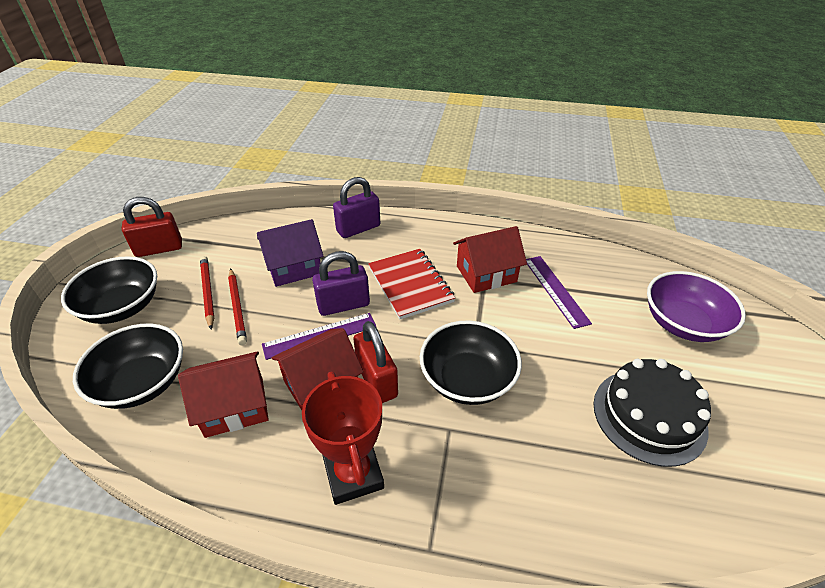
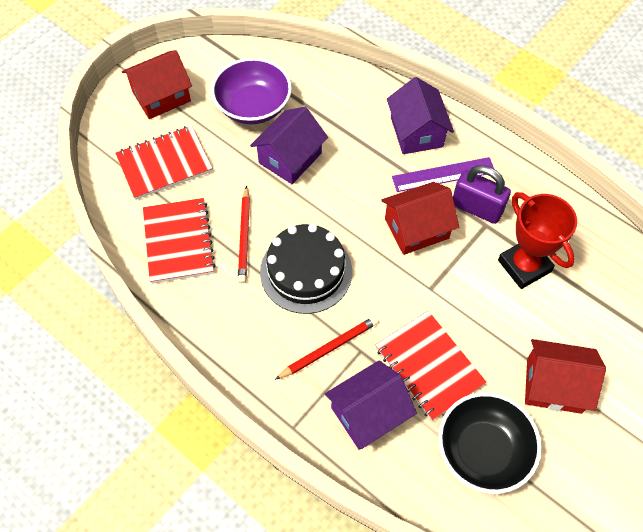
black bowl: [61,256,157,324] [73,323,183,409] [420,320,522,405] = 3 -> [438,392,542,494] = 1
purple house: [257,219,323,287] = 1 -> [250,107,328,184] [325,360,417,450] [387,77,454,154] = 3
purple padlock: [312,251,370,316] [333,177,380,238] = 2 -> [453,165,511,224] = 1
purple ruler: [262,313,376,360] [526,256,592,329] = 2 -> [392,157,494,192] = 1
red notebook: [368,249,455,319] = 1 -> [115,125,213,200] [143,198,216,284] [375,311,487,421] = 3
red padlock: [122,197,182,257] [353,321,398,403] = 2 -> none = 0

